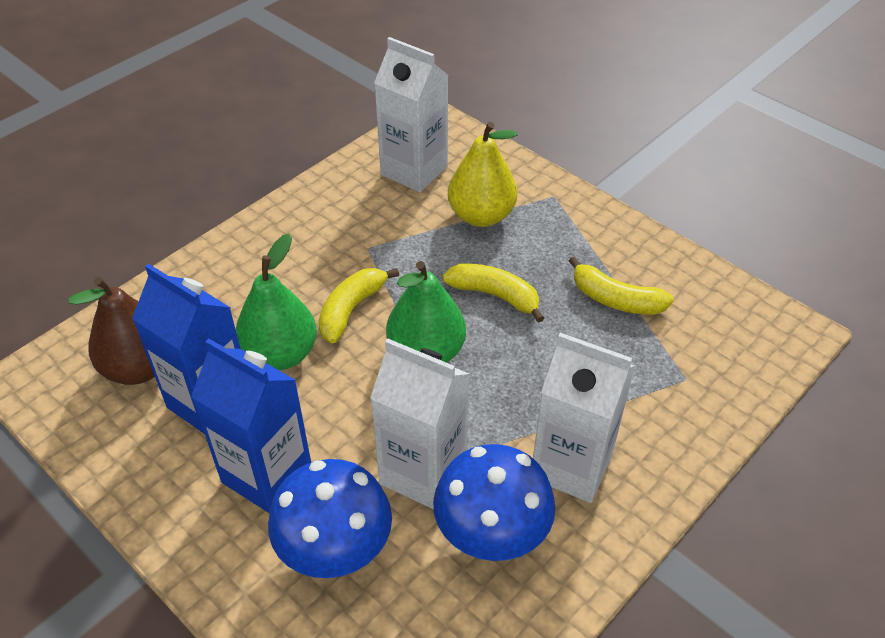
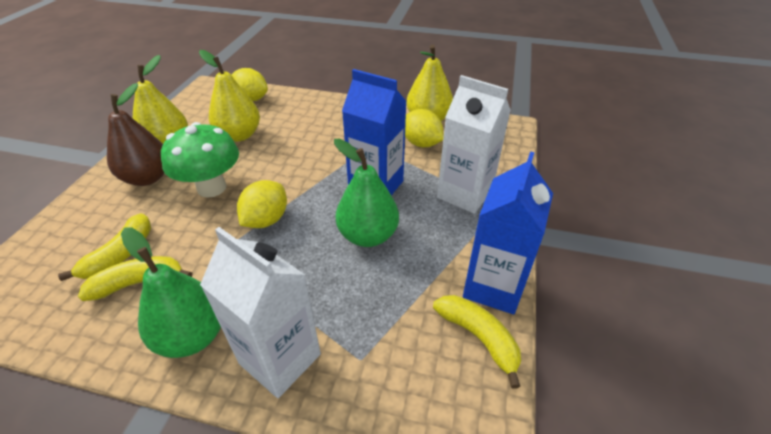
blue mushroom: [268,459,392,578] [433,444,555,561] = 2 -> none = 0
green mushroom: none = 0 -> [161,122,239,198] = 1
white carton: [370,338,470,509] [374,37,448,192] [533,333,635,503] = 3 -> [200,227,321,398] [437,75,511,214] = 2
yellow lemon: none = 0 -> [232,68,268,101] [237,180,287,228] [405,109,444,147] = 3
yellow pear: [448,122,518,227] = 1 -> [133,55,188,144] [199,50,260,142] [406,45,453,121] = 3

